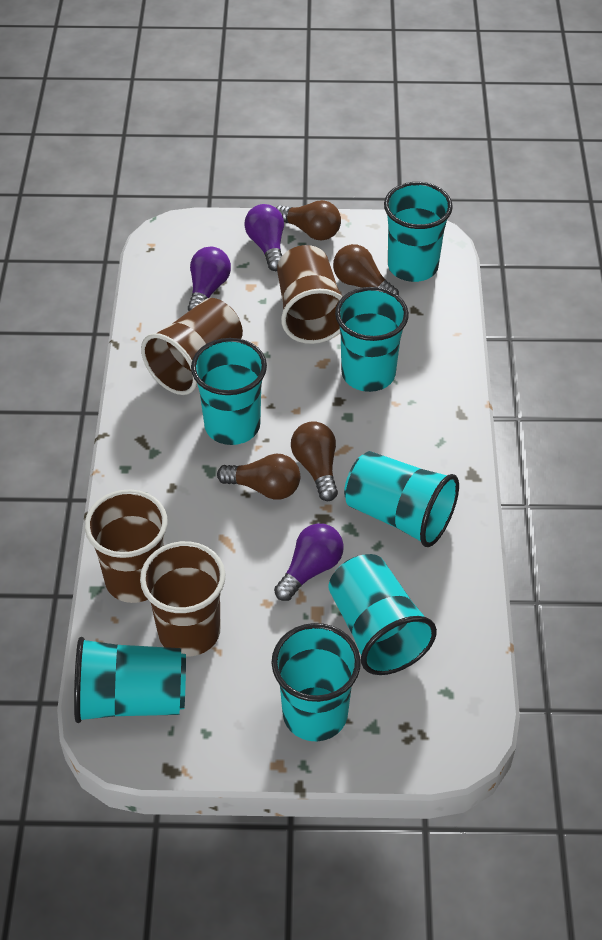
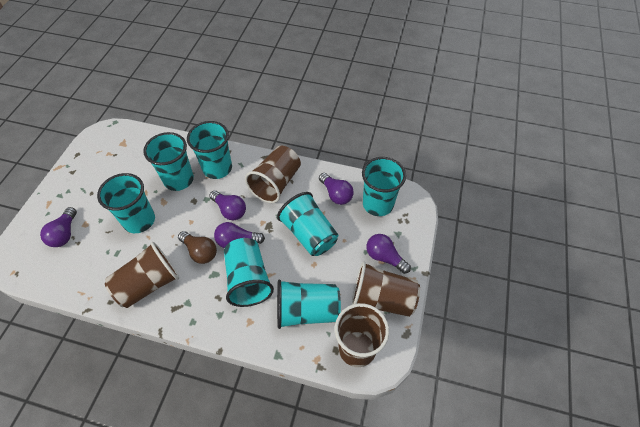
brown light bulb: [217,453,300,500] [276,200,341,241] [291,421,338,501] [333,244,399,296] = 4 -> [178,231,217,264] = 1
purple light bulb: [188,247,231,311] [244,204,284,271] [274,523,344,601] = 3 -> [40,207,77,247] [209,190,246,220] [214,222,265,248] [319,173,354,205] [366,234,411,274] = 5

